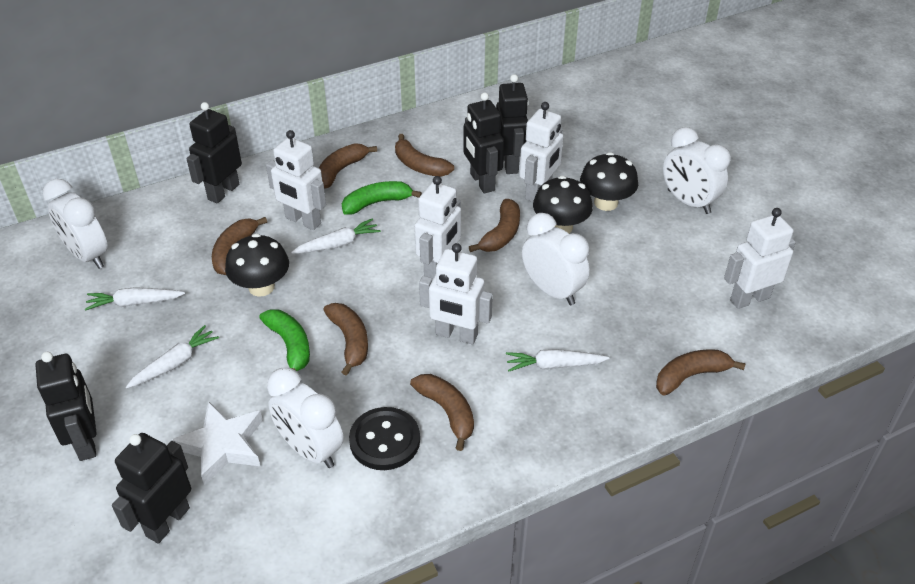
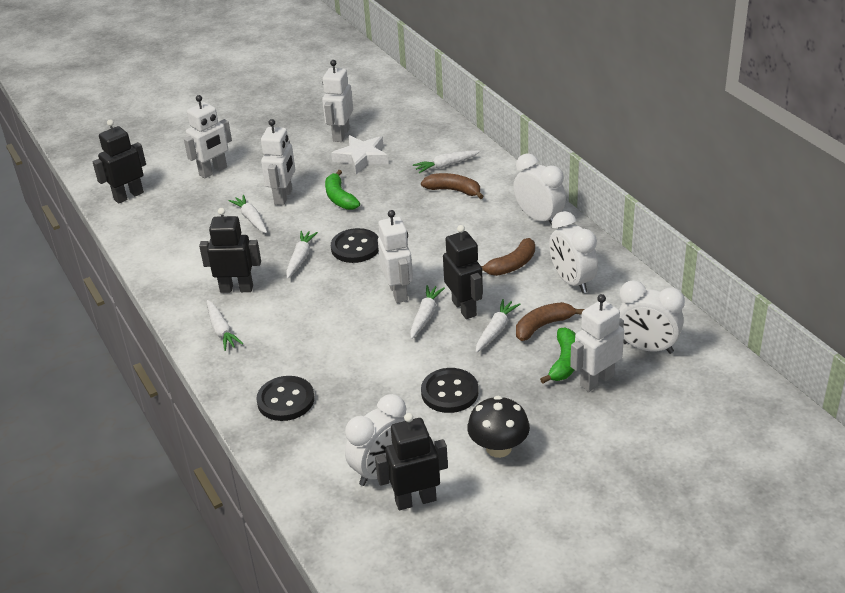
black button: [349,407,420,470] = 1 -> [256,376,314,421] [331,228,379,263] [421,368,479,413] = 3
black mushroom: [225,233,289,297] [533,176,593,233] [580,152,638,211] = 3 -> [467,396,530,458] = 1
black robot: [35,352,97,461] [112,433,191,544] [186,102,242,204] [463,92,504,194] [496,74,529,174] = 5 -> [93,119,146,204] [199,208,261,293] [375,413,448,510] [443,225,483,319] = 4
brown banana: [212,217,267,275] [319,143,377,189] [323,303,368,376] [395,134,454,177] [410,374,474,451] [469,199,520,252] [656,349,746,396] = 7 -> [421,173,484,199] [481,238,535,276] [516,302,584,341] = 3
white carrot: [85,287,185,311] [125,325,219,389] [291,218,381,254] [506,349,609,372] = 4 -> [207,300,243,351] [228,195,267,233] [286,231,318,279] [410,285,445,339] [413,150,480,174] [476,299,520,353] = 6

